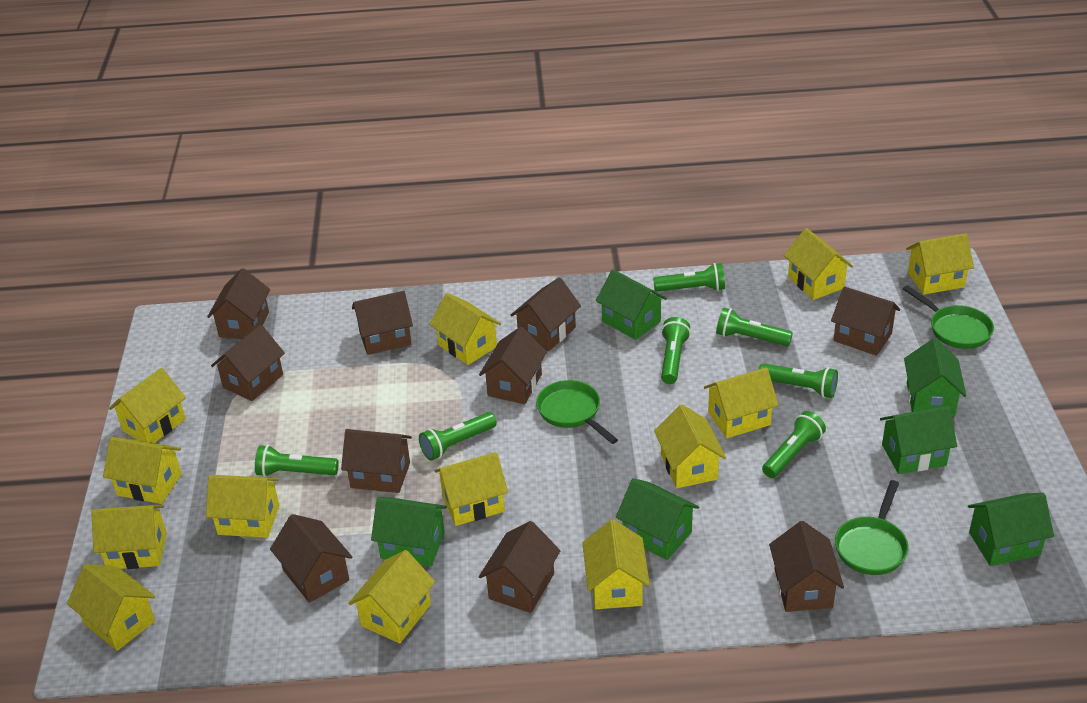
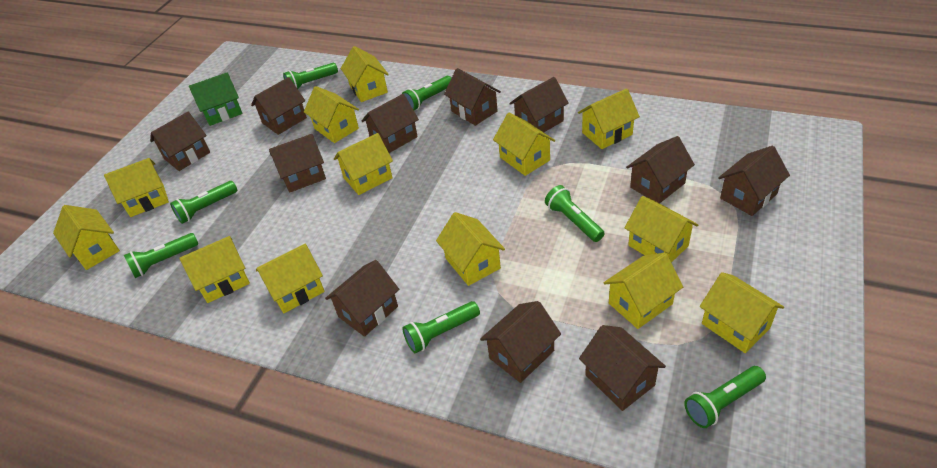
brown house: [207,268,270,339] [211,325,285,401] [270,514,352,603] [341,429,412,493] [352,291,413,355] [479,326,547,404] [479,521,560,613] [510,277,581,351] [769,521,844,612] [831,286,900,356] = 10 -> [150,112,210,171] [251,77,307,135] [269,134,326,193] [325,260,399,337] [362,94,419,153] [444,68,501,126] [480,301,561,383] [509,77,569,132] [579,325,666,411] [626,136,695,203] [718,146,790,216] = 11
green house: [371,497,447,566] [596,269,667,340] [616,478,699,560] [880,406,957,474] [904,338,967,416] [968,493,1054,566] = 6 -> [189,72,243,126] = 1
green pan: [536,380,618,444] [835,480,908,575] [903,285,994,349] = 3 -> none = 0

